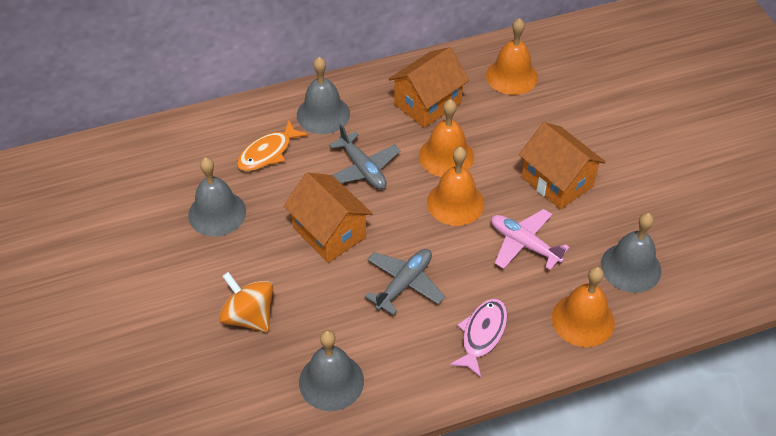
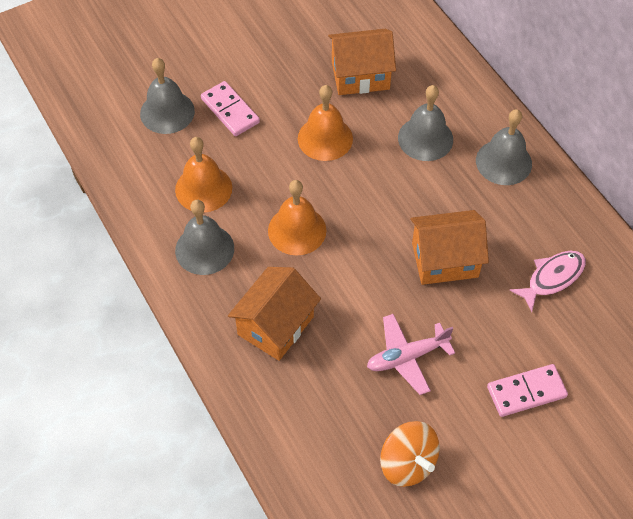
grey plane: [329,124,401,190] [365,249,445,315] = 2 -> none = 0
orange bell: [419,99,474,177] [427,147,484,226] [486,18,538,95] [552,267,615,347] = 4 -> [175,137,232,213] [268,180,327,256] [298,85,353,161] = 3
orange fish: [237,120,308,171] = 1 -> none = 0
pink domino: none = 0 -> [201,81,260,136] [487,364,568,417] = 2

